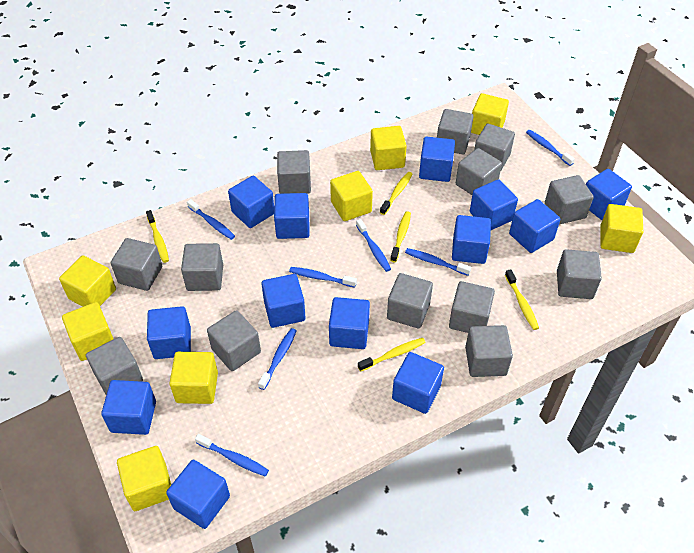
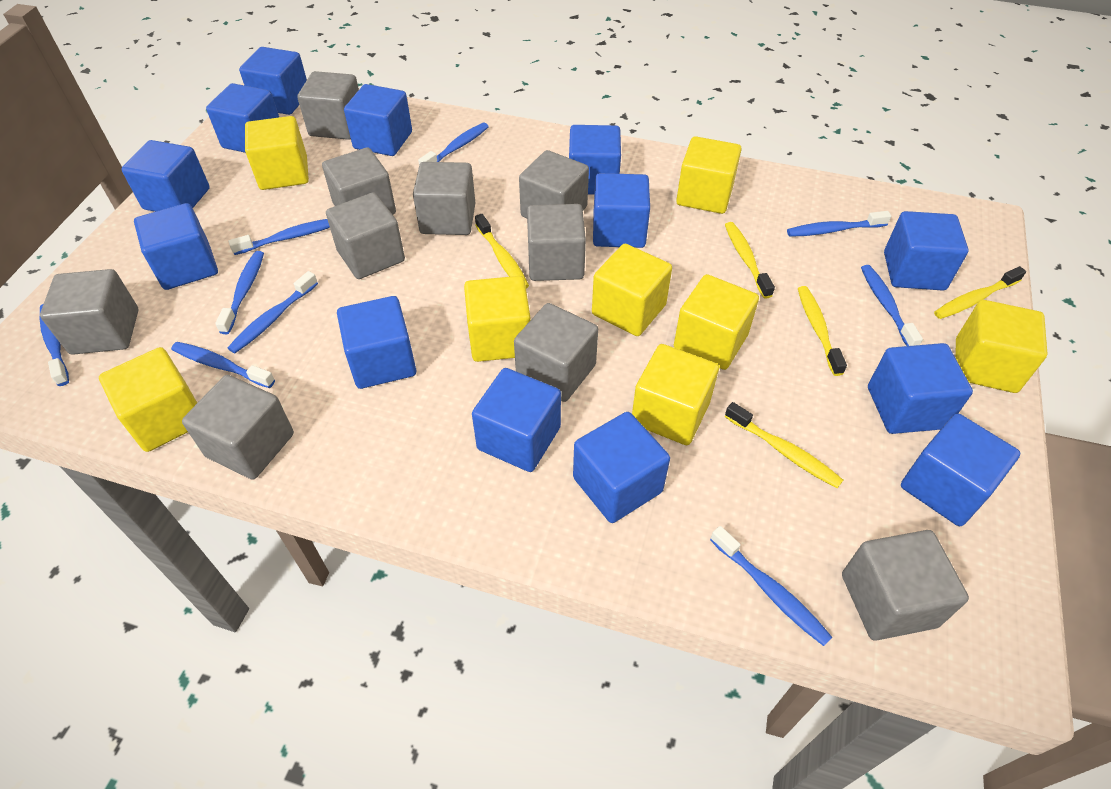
blue toothbrush: [187,199,235,240] [195,434,269,476] [258,328,296,390] [289,267,357,288] [356,219,391,272] [405,248,471,276] [526,130,575,166] = 7 -> [40,304,69,386] [171,342,275,388] [215,251,264,334] [228,219,330,255] [228,271,318,353] [418,123,489,165] [710,526,832,646] [787,211,891,237] [861,265,923,346] = 9
grey cube: [86,337,143,395] [111,238,162,291] [181,243,223,291] [207,310,261,371] [277,150,311,194] [387,273,433,328] [437,109,474,154] [449,281,495,333] [456,148,502,195] [465,325,513,377] [474,124,515,170] [545,175,594,224] [557,249,602,299] = 13 -> [40,269,139,355] [182,375,294,479] [297,71,359,140] [322,148,396,215] [326,192,405,279] [413,162,475,235] [514,303,598,402] [519,150,589,218] [527,204,586,281] [842,530,969,641] = 10

